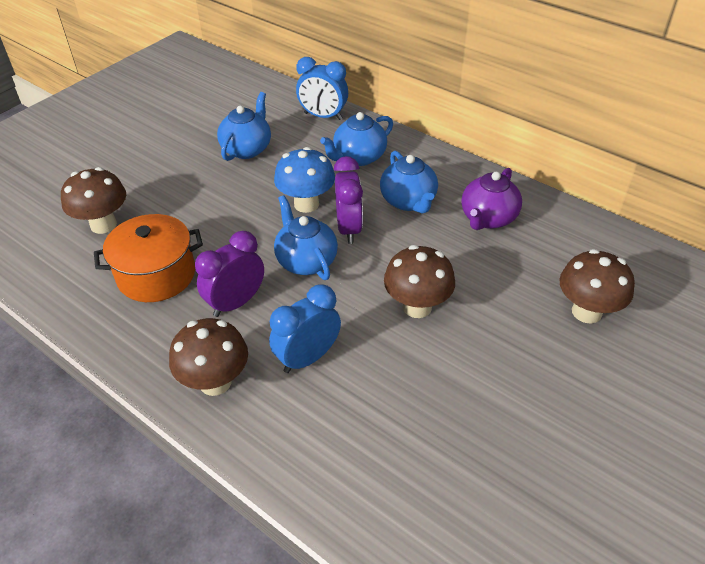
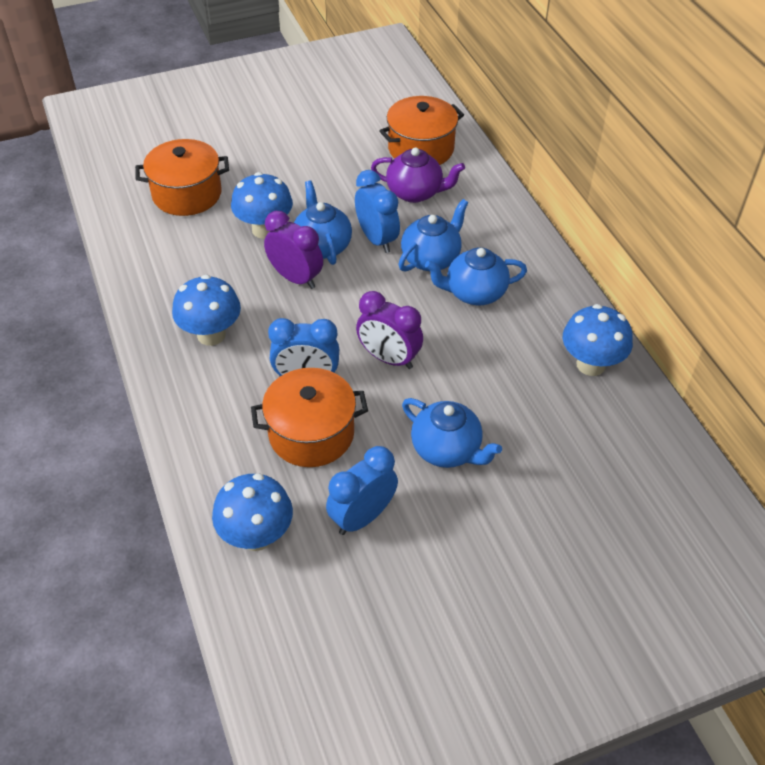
blue clock: [269,285,341,373] [296,57,348,120] = 2 -> [268,318,339,377] [326,446,398,535] [355,170,400,253] = 3
blue mushroom: [274,147,335,213] = 1 -> [172,275,241,346] [212,473,293,551] [231,172,293,239] [563,304,633,376] = 4
brown mushroom: [61,167,126,234] [169,318,248,396] [384,245,455,318] [559,249,635,324] = 4 -> none = 0
orange pot: [94,214,203,302] = 1 -> [135,139,229,216] [251,368,368,467] [379,96,464,165] = 3

